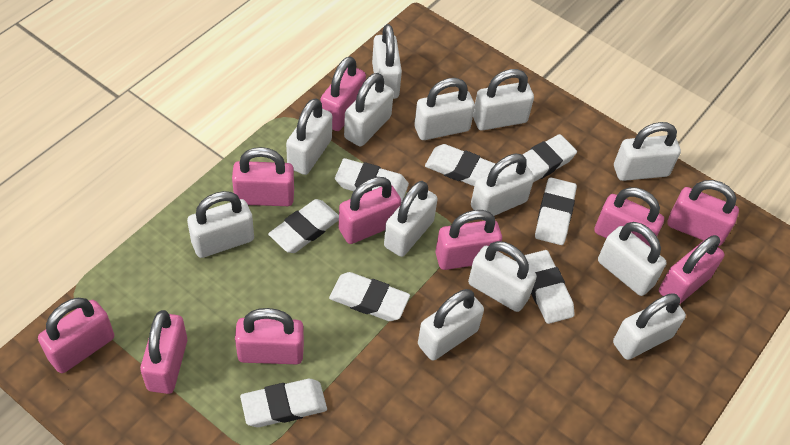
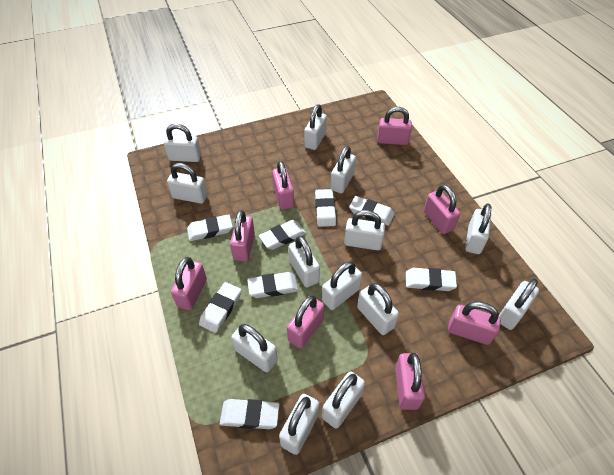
pink padlock: [38,298,114,373] [140,310,187,394] [232,147,294,206] [235,308,304,364] [320,56,366,131] [339,177,401,244] [435,210,502,270] [594,188,664,247] [659,235,725,304] [668,180,739,246] = 10 -> [171,257,207,310] [230,210,255,261] [272,161,294,210] [287,296,324,349] [377,107,412,145] [395,353,425,410] [424,184,460,234] [448,302,501,345] = 8

